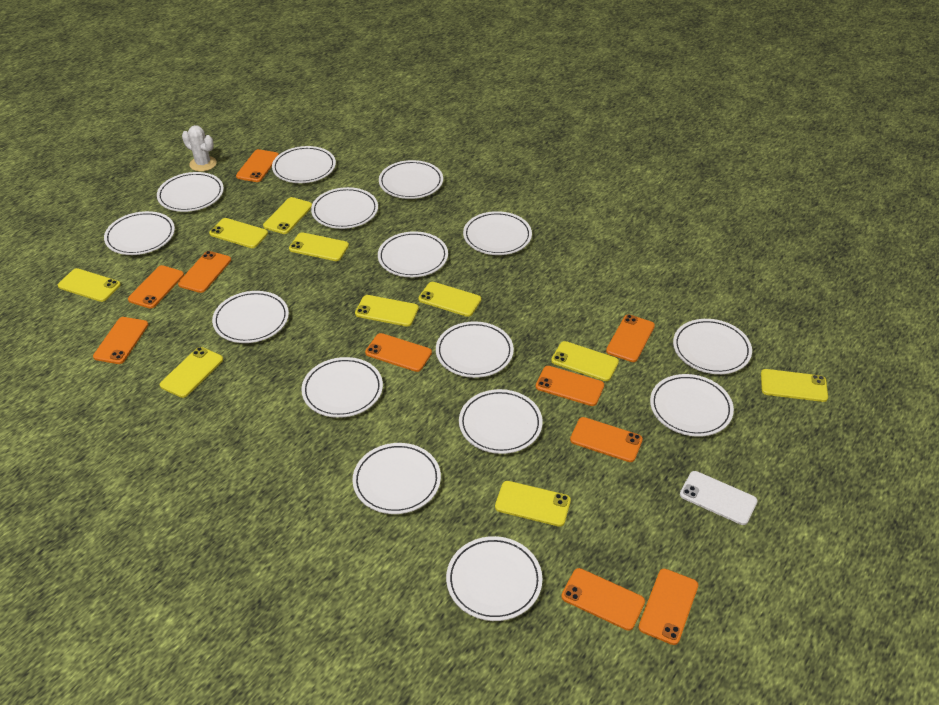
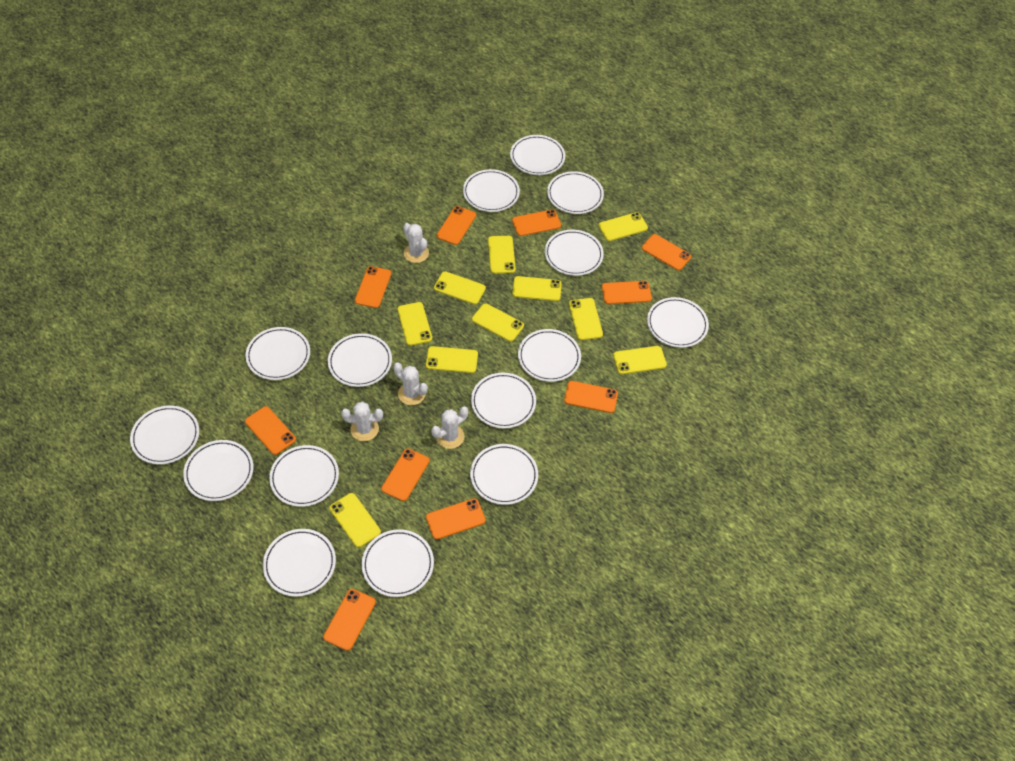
white cactus: [182,125,217,172] = 1 -> [341,402,383,441] [393,362,428,405] [403,223,429,263] [431,406,468,449] = 4
white phone: [680,471,758,525] = 1 -> none = 0

